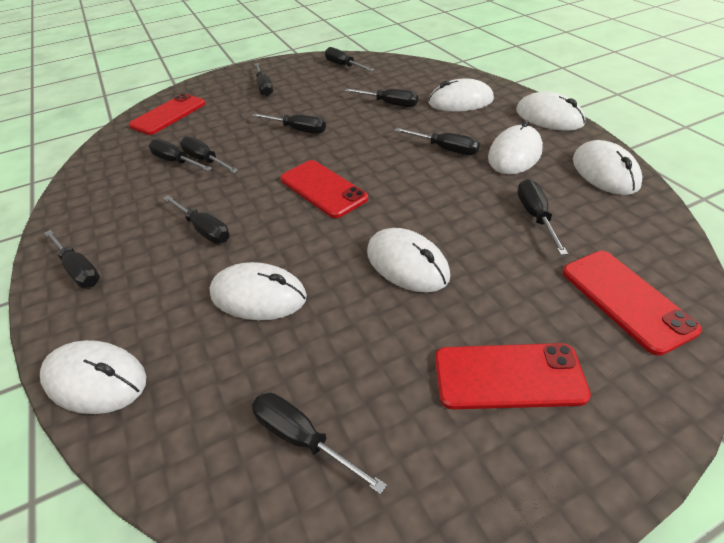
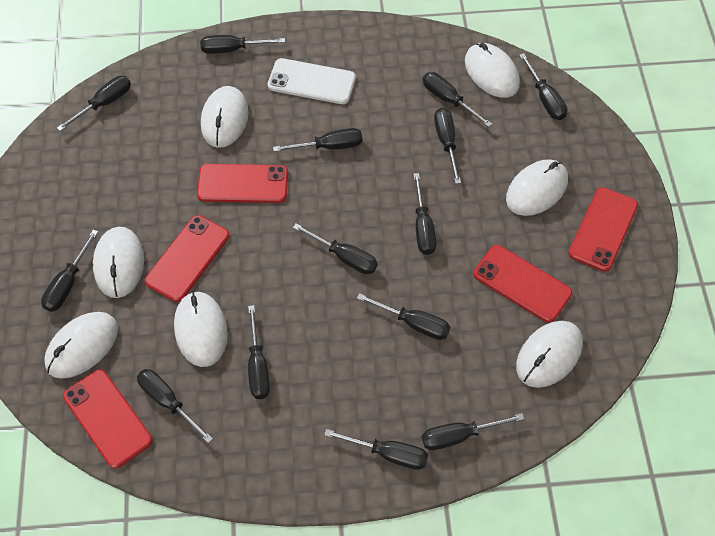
black screwdriver: [44,230,100,288] [149,139,212,171] [163,195,230,244] [180,136,239,173] [252,113,326,134] [252,393,387,494] [255,63,273,96] [325,47,374,71] [345,89,418,107] [394,128,480,155] [517,179,568,255] = 11 -> [41,230,98,312] [57,76,131,131] [137,369,213,443] [200,35,285,54] [248,305,270,399] [273,128,362,152] [293,224,377,274] [324,429,428,470] [357,293,450,340] [413,173,436,255] [422,413,524,450] [423,72,492,127] [434,108,461,184] [519,53,567,120] = 14
red phone: [129,93,206,135] [280,160,368,218] [435,343,591,409] [563,251,702,356] = 4 -> [63,369,153,469] [145,215,229,302] [197,164,288,203] [473,245,572,323] [568,187,638,272] = 5
white phone: none = 0 -> [268,58,356,104] = 1

